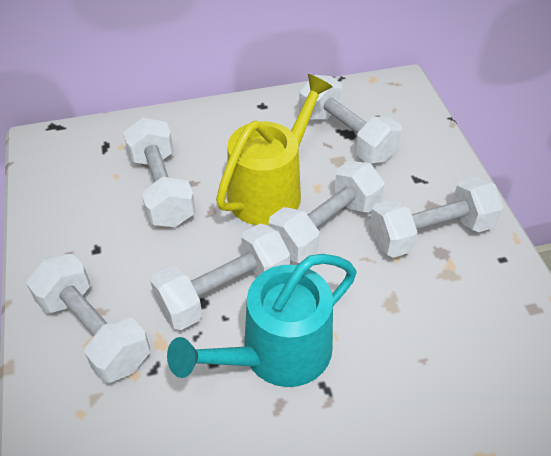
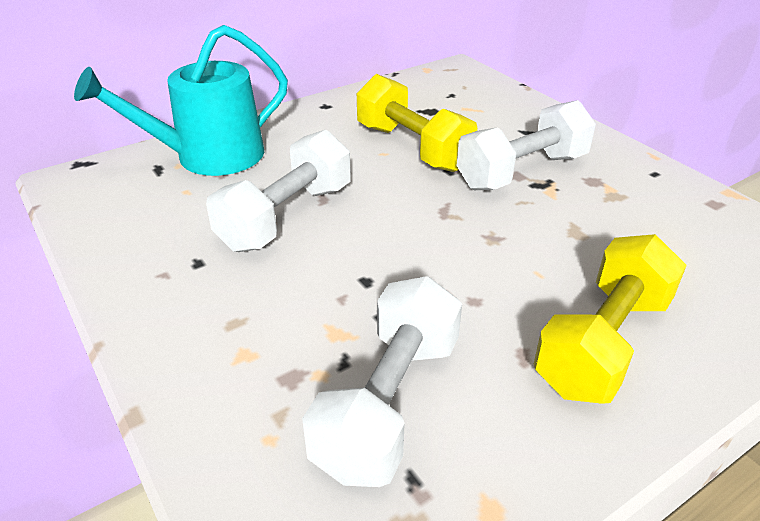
white dumbbell: [26,254,150,383] [123,117,196,227] [150,224,290,330] [268,161,385,263] [299,75,402,163] [369,176,503,258] = 6 -> [206,130,351,252] [302,276,462,487] [456,100,596,190] = 3
yellow dumbbell: none = 0 -> [357,74,477,172] [534,234,687,404] = 2
yellow watering can: [216,74,333,225] = 1 -> none = 0

